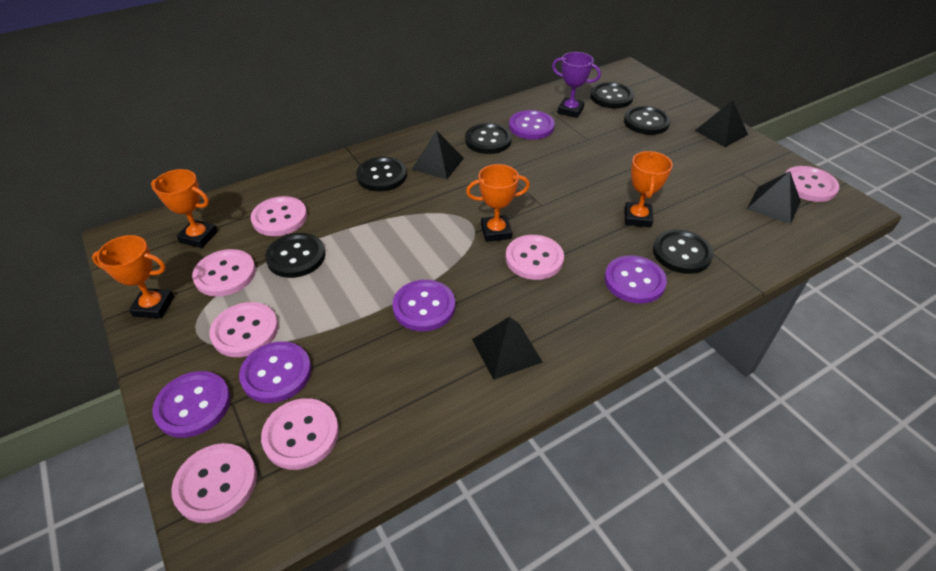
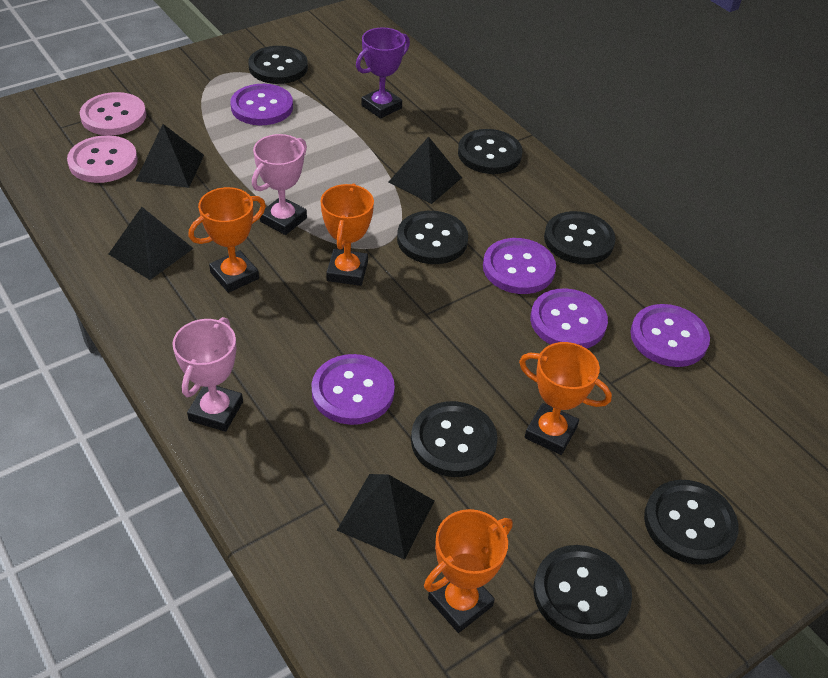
black button: [265,233,325,278] [356,157,407,192] [465,123,512,154] [590,82,634,109] [624,106,671,135] [653,229,713,274] = 6 -> [248,46,308,84] [397,211,468,264] [411,401,498,477] [458,129,522,174] [534,545,632,640] [544,211,616,264] [644,480,738,565] = 7
pink button: [171,443,257,523] [192,249,256,297] [209,302,278,357] [251,196,307,236] [261,398,339,470] [506,235,564,280] [785,166,840,202] = 7 -> [67,135,138,183] [80,92,146,135] = 2
pink trophy: none = 0 -> [172,317,243,432] [252,134,307,235] = 2

